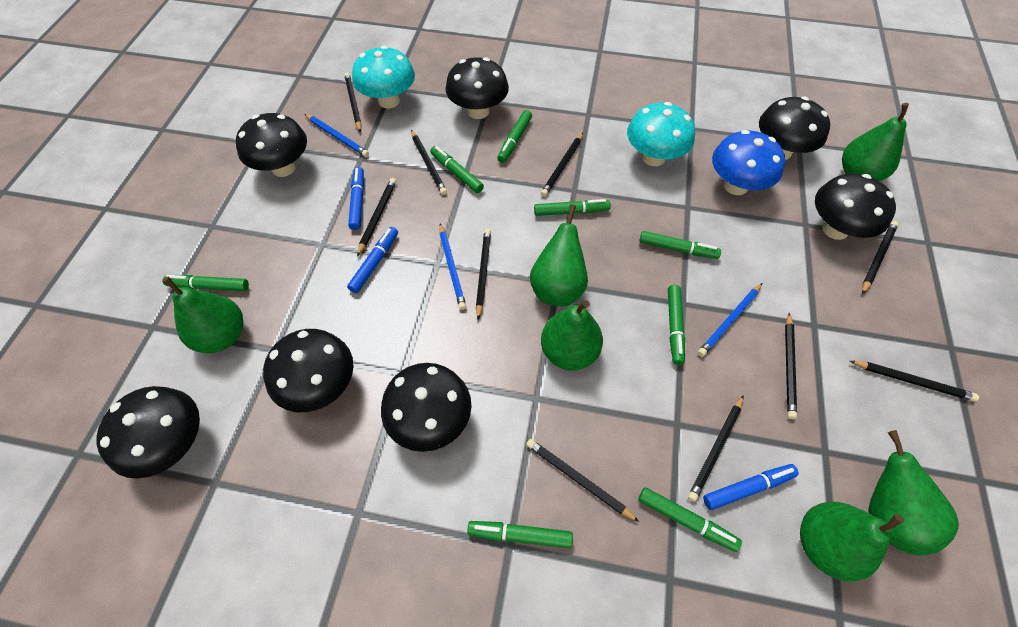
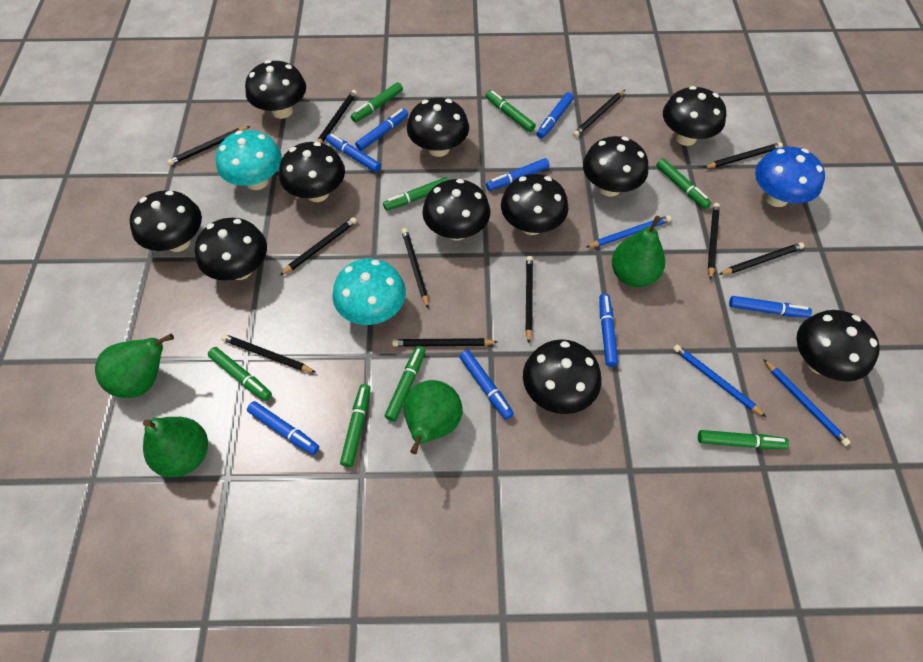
black mushroom: [96,386,200,479] [236,113,307,177] [263,329,353,412] [381,363,472,452] [445,57,509,119] [759,97,830,160] [815,173,896,240] = 7 -> [130,190,202,252] [195,218,267,281] [245,60,306,119] [279,142,345,202] [407,98,469,157] [422,179,490,240] [501,174,568,235] [523,339,601,414] [583,136,648,197] [663,86,726,146] [796,310,880,382] = 11
black pencil: [344,73,362,132] [357,178,396,257] [411,130,447,195] [476,229,491,319] [526,439,639,522] [541,133,583,197] [688,395,744,502] [785,313,797,419] [850,361,979,402] [862,221,898,294] = 10 -> [167,126,250,166] [221,334,316,373] [280,217,357,275] [317,90,357,143] [392,338,497,347] [401,228,429,308] [525,256,533,343] [573,90,625,137] [704,142,783,168] [708,203,720,280] [718,242,804,275] = 11
blue marker: [347,227,398,293] [348,167,364,230] [703,464,799,510] = 3 -> [247,401,319,455] [326,134,381,172] [355,109,408,151] [459,350,514,420] [486,158,549,191] [536,92,574,139] [599,294,618,367] [729,296,812,318] = 8
green pear: [162,277,243,353] [530,204,588,306] [541,300,603,370] [800,502,904,582] [842,103,909,181] [868,430,959,555] = 6 -> [95,334,174,398] [143,417,208,477] [404,380,463,454] [612,216,665,287] = 4

